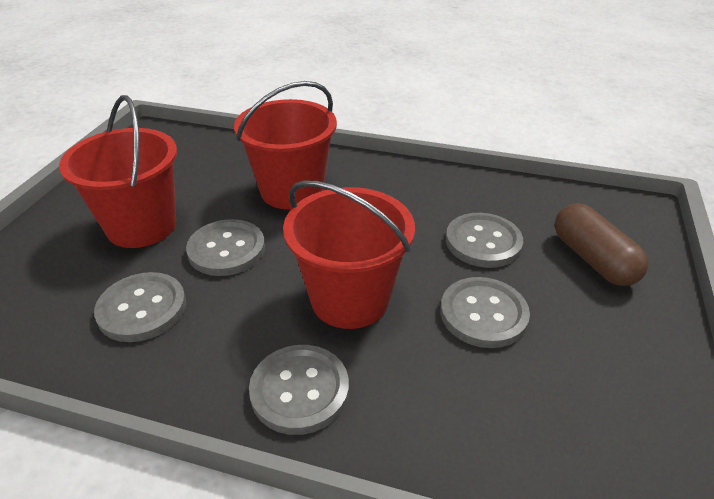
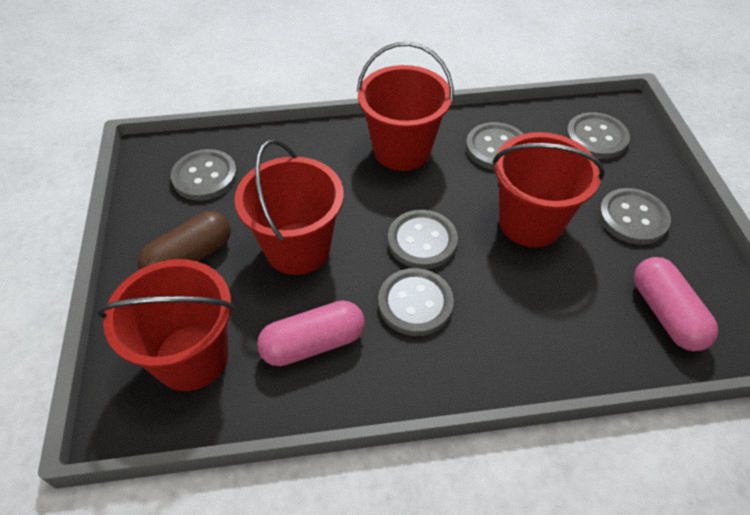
grey button: [94,272,186,342] [186,219,265,276] [249,345,349,435] [440,277,530,348] [446,213,523,268] = 5 -> [171,149,237,201] [378,268,454,336] [388,210,458,269] [466,122,523,170] [566,112,630,159] [599,188,671,245] = 6
pink capsule: none = 0 -> [257,301,365,366] [634,257,718,351] = 2
red bucket: [59,95,177,248] [234,81,337,210] [283,180,415,329] = 3 -> [98,259,234,391] [235,139,344,275] [357,42,454,171] [492,132,605,247] = 4

